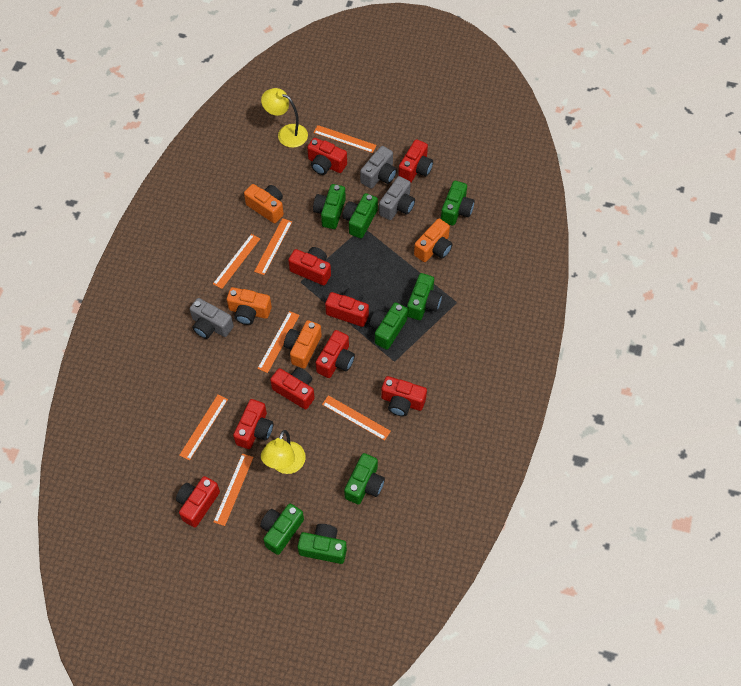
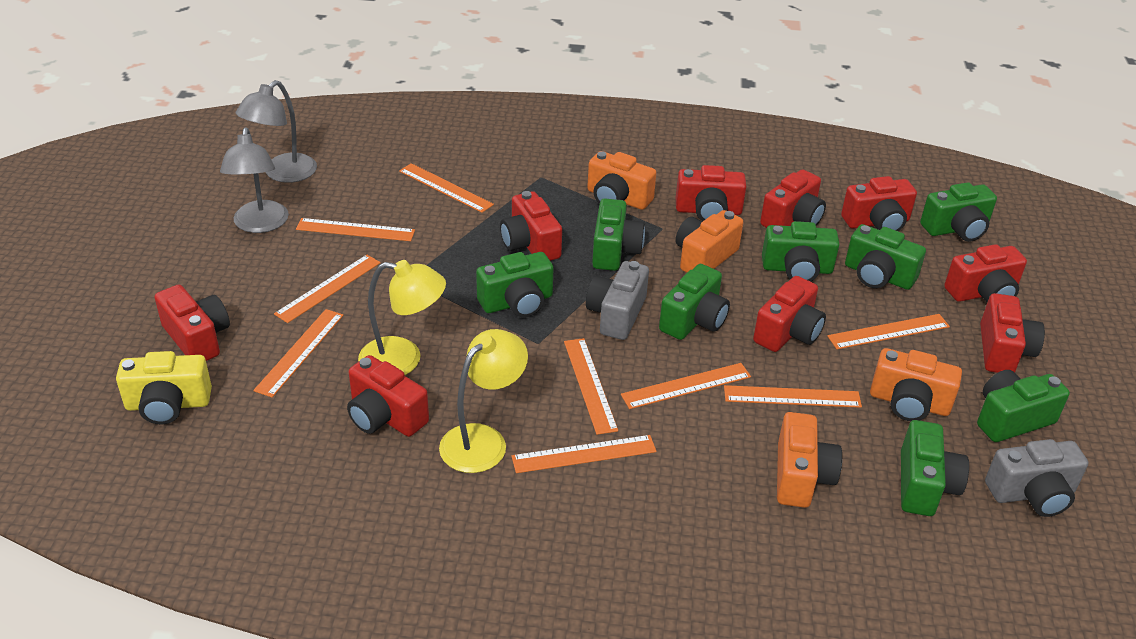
grey camera: [190,298,234,339] [360,146,397,189] [379,176,415,220] = 3 -> [586,261,649,340] [985,439,1089,517] = 2
grey lamp: none = 0 -> [220,127,289,233] [236,80,317,183] = 2
orange ruler: [179,395,228,461] [213,234,260,289] [214,453,254,526] [254,218,292,275] [257,311,300,373] [313,125,377,153] [322,395,391,441] = 7 -> [253,309,344,397] [274,255,381,323] [296,218,415,241] [399,163,494,213] [511,435,656,473] [564,338,618,435] [621,363,751,409] [724,385,862,408] [827,314,950,349] = 9
yellow camera: none = 0 -> [116,351,212,424] = 1

